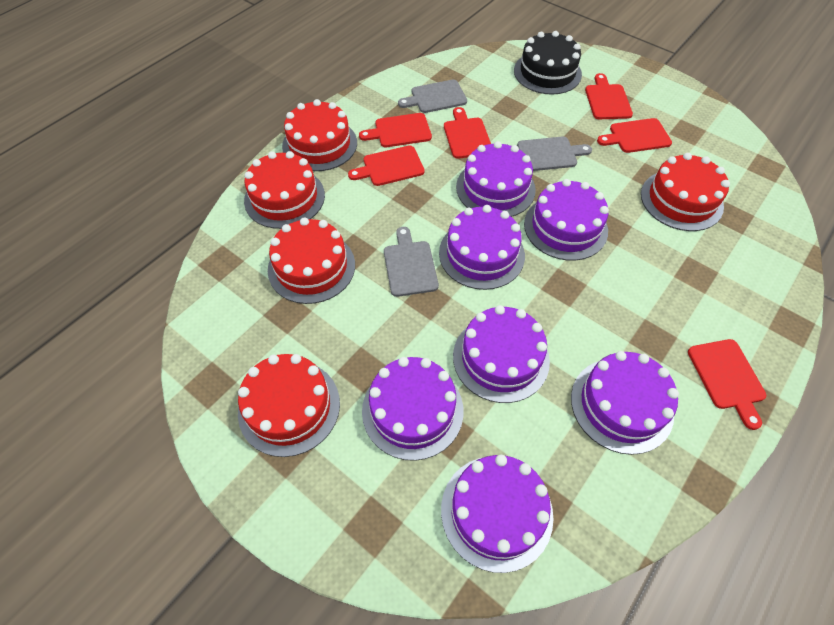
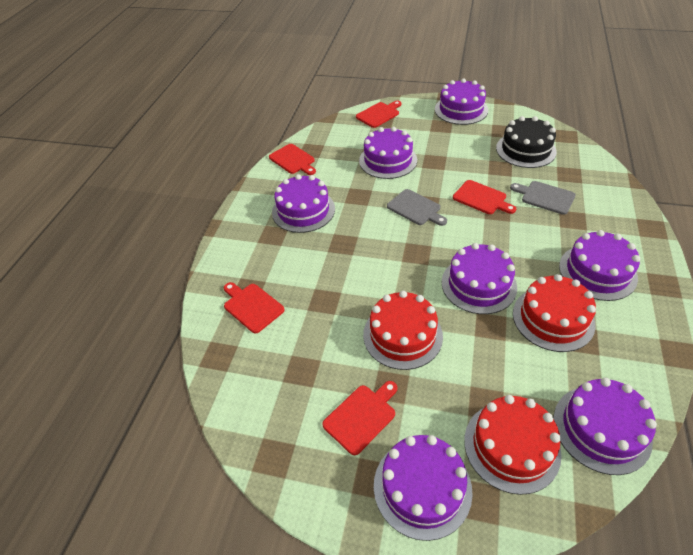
grey cutting board: [384,227,439,297] [398,80,467,113] [517,136,592,171] = 3 -> [387,189,447,226] [510,181,576,215] = 2
red cake: [238,354,340,457] [244,151,325,229] [268,218,355,304] [282,99,357,171] [641,153,730,231] = 5 -> [363,291,443,370] [464,395,561,495] [513,274,596,352] = 3
red cutting board: [348,146,425,186] [359,113,432,147] [444,107,491,159] [585,73,633,119] [597,118,672,153] [688,339,766,430] = 6 -> [224,282,285,333] [269,144,316,175] [322,381,398,455] [356,101,402,128] [453,180,516,214] = 5

